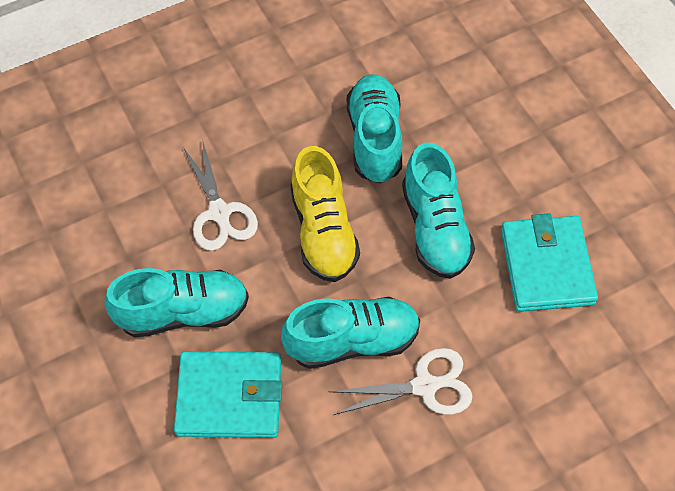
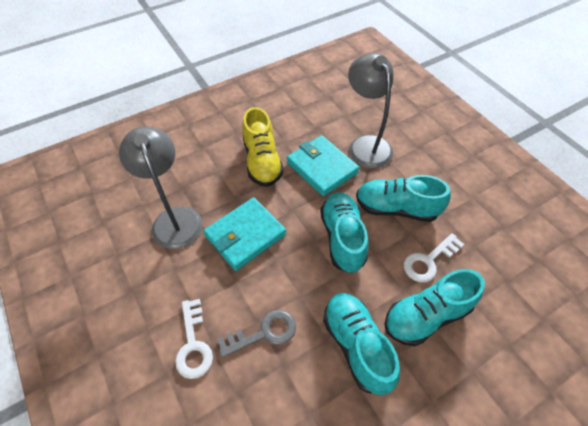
grey key: none = 0 -> [217,310,296,358] = 1
grey lamp: none = 0 -> [119,127,203,249] [348,53,393,168] = 2
white key: none = 0 -> [175,299,213,379] [404,233,464,282] = 2
white scissors: [183,139,258,251] [329,348,473,415] = 2 -> none = 0

